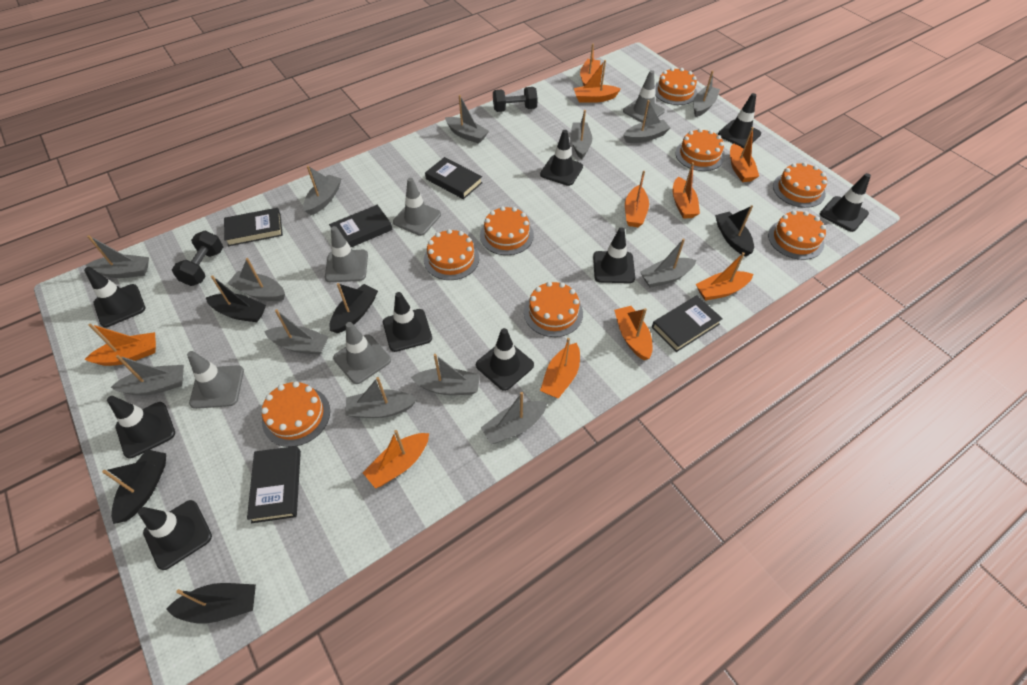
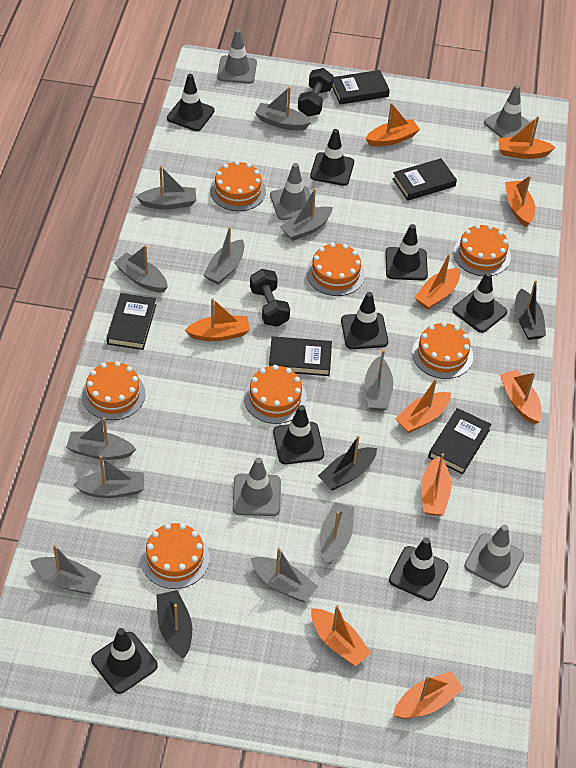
black boat: [102,449,166,524] [166,583,256,624] [206,275,266,322] [330,283,378,333] [715,205,754,257] = 5 -> [156,590,192,658] [318,436,377,491] [515,280,546,340] = 3
black traffic cone: [84,267,146,328] [107,396,175,459] [138,500,212,570] [383,292,432,352] [476,328,534,391] [540,130,583,186] [593,227,635,283] [718,93,761,148] [820,173,871,232] = 9 -> [91,628,158,694] [167,74,215,131] [273,405,324,464] [310,129,354,186] [341,292,388,349] [385,224,428,281] [389,537,449,601] [452,272,507,333] = 8
grey boat: [86,235,149,278] [111,355,184,395] [227,258,285,301] [264,309,329,355] [303,166,342,215] [345,377,417,418] [411,354,480,395] [445,95,489,144] [481,392,547,444] [570,110,592,159] [623,100,670,143] [640,239,696,288] [693,70,720,117] = 13 -> [30,545,102,594] [66,417,136,460] [73,456,144,498] [114,245,168,293] [136,166,196,209] [203,227,244,285] [251,548,318,602] [255,86,311,130] [280,188,333,241] [320,502,354,565] [365,350,393,411] = 11
orange cake: [261,381,330,447] [424,229,479,280] [480,206,534,255] [524,281,583,337] [655,67,697,105] [675,128,724,171] [768,210,826,260] [773,162,827,208] = 8 -> [82,361,145,420] [141,523,210,589] [210,161,266,211] [244,365,307,424] [306,243,365,296] [412,322,473,379] [453,224,511,276] = 7

